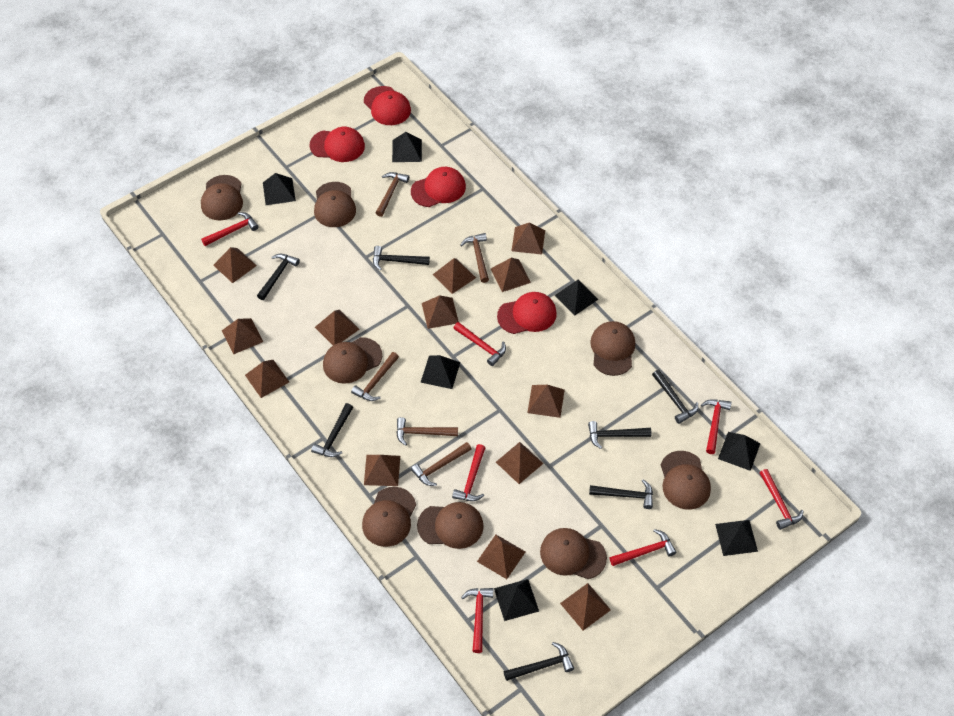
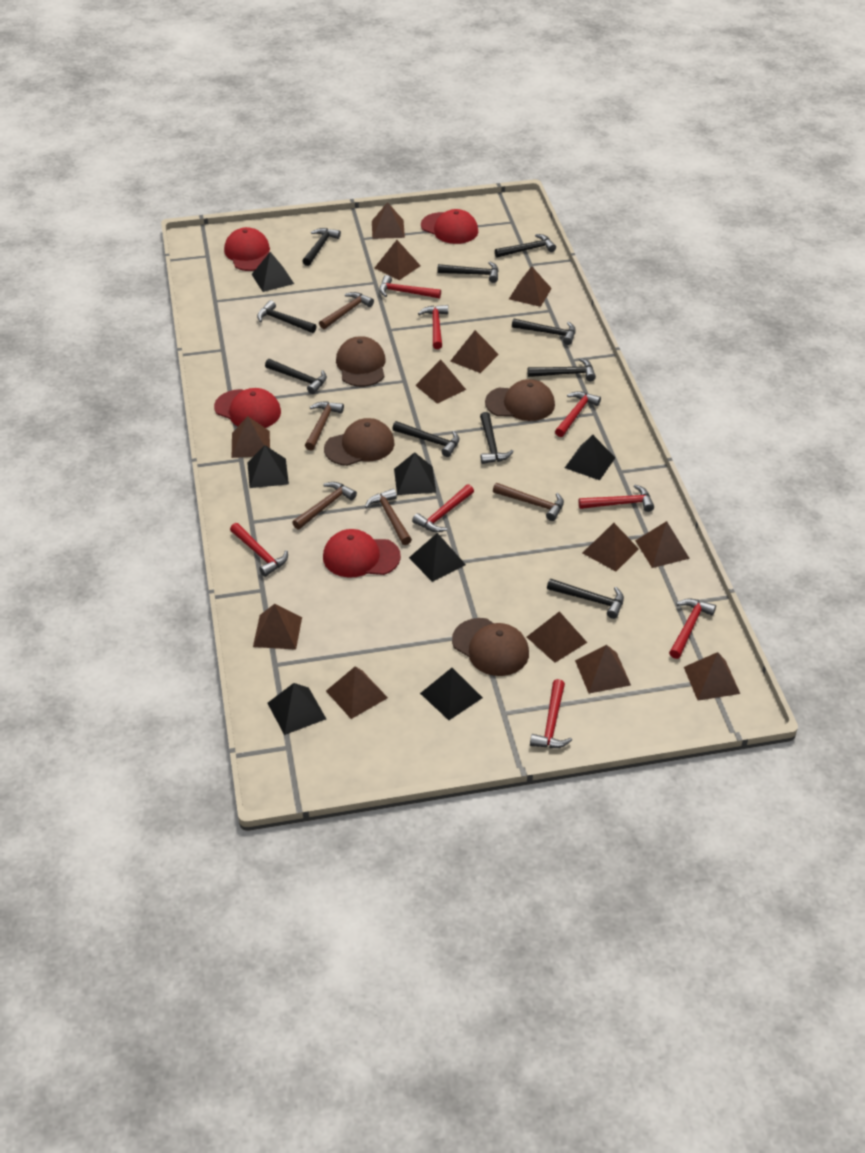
black hammer: [257,254,300,300] [311,403,353,457] [373,246,430,271] [504,642,574,681] [588,421,652,449] [589,479,653,509] [652,370,698,424] = 7 -> [257,300,317,333] [265,359,327,394] [303,228,341,266] [392,421,459,457] [437,261,499,283] [480,412,514,464] [495,234,556,257] [512,318,576,345] [527,358,596,381] [547,578,624,619] = 10
brown cap: [201,175,243,220] [314,182,356,227] [323,337,382,384] [362,487,416,547] [417,502,484,549] [540,528,607,579] [590,321,636,376] [660,451,711,510] = 8 -> [324,418,394,466] [336,336,386,387] [452,618,529,676] [485,379,555,421] = 4
red hammer: [201,212,259,246] [452,444,485,501] [453,322,506,366] [461,588,493,653] [610,529,677,566] [701,399,732,454] [760,469,804,530] = 7 -> [230,523,288,577] [379,275,441,298] [412,484,474,532] [418,305,448,349] [530,679,572,748] [555,391,601,437] [579,485,654,512] [669,599,716,659] = 8

